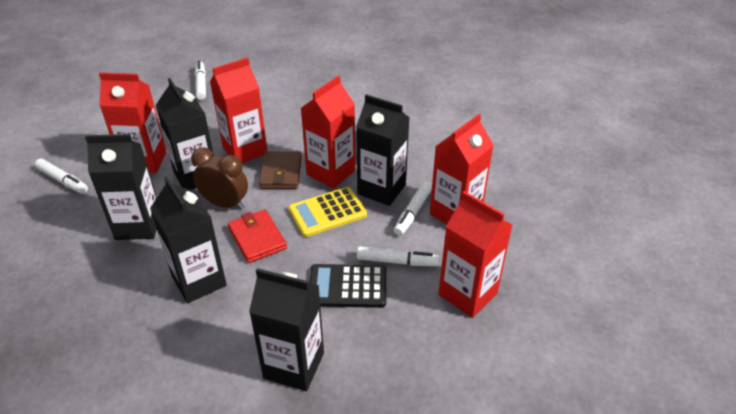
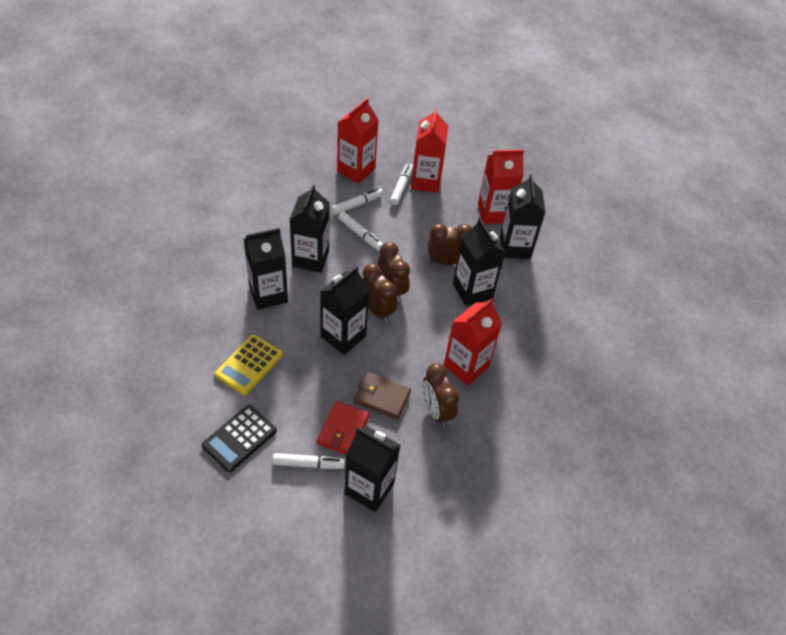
black carton: [85,134,157,240] [150,176,227,303] [155,78,214,190] [249,268,324,391] [356,94,410,206] = 5 -> [244,228,288,310] [290,184,330,273] [320,266,369,355] [344,426,400,512] [453,218,506,306] [500,174,545,259] = 6
brown clock: [191,147,248,210] = 1 -> [363,264,397,323] [378,242,410,302] [423,363,459,427] [428,224,472,265] = 4
red carton: [99,72,167,173] [210,58,267,163] [301,75,356,189] [430,114,494,224] [438,191,512,318] = 5 -> [337,98,379,184] [411,108,448,193] [444,298,502,386] [478,149,524,224] = 4

